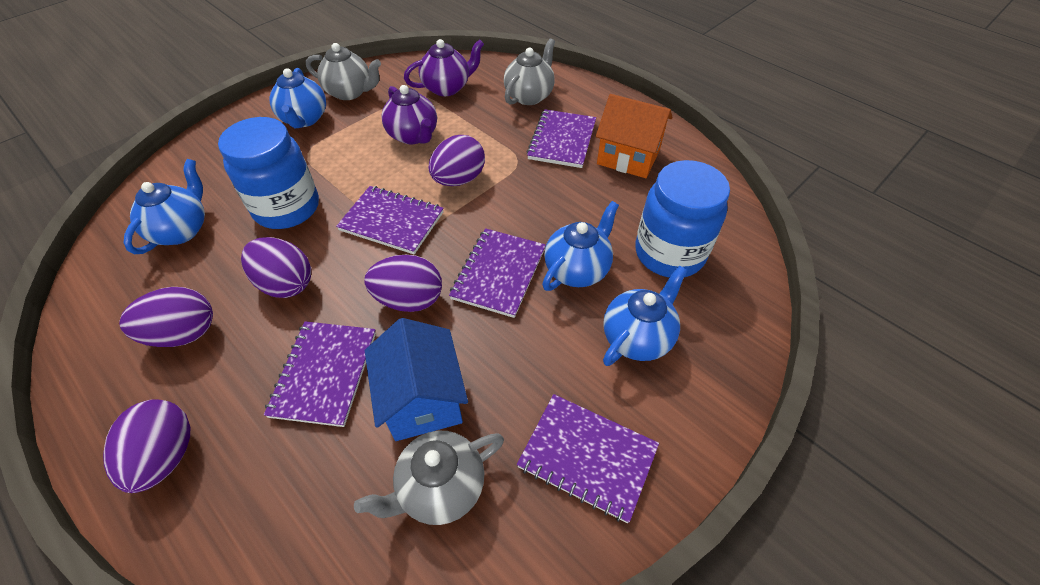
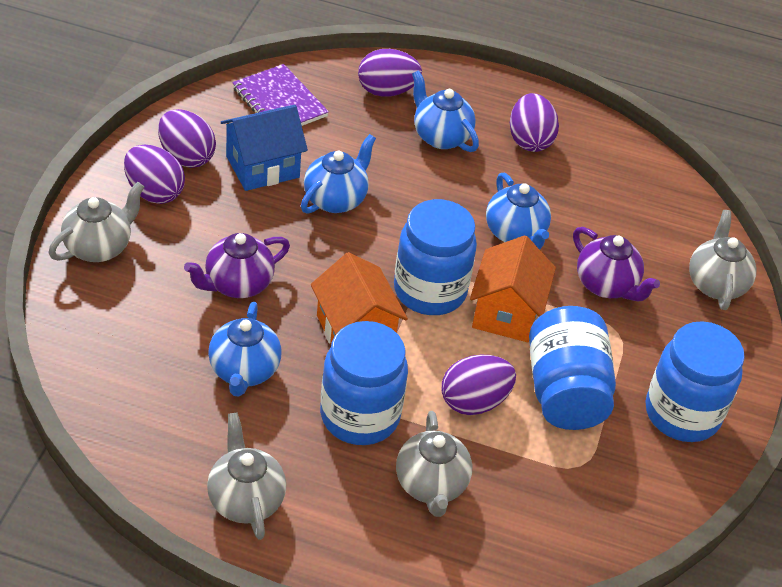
blue jar: [218,117,319,229] [635,160,730,278] = 2 -> [320,321,408,445] [394,199,477,315] [529,306,616,430] [646,321,745,442] = 4
grey teapot: [306,43,381,100] [354,431,504,525] [504,39,555,105] = 3 -> [49,182,144,262] [207,412,286,540] [396,411,472,517] [689,210,757,310] = 4
orange house: [596,94,672,178] = 1 -> [311,252,408,344] [470,235,556,342] = 2
purple notebook: [264,321,376,427] [336,186,444,254] [449,228,546,318] [517,394,659,523] [527,109,596,168] = 5 -> [232,64,329,126] = 1

